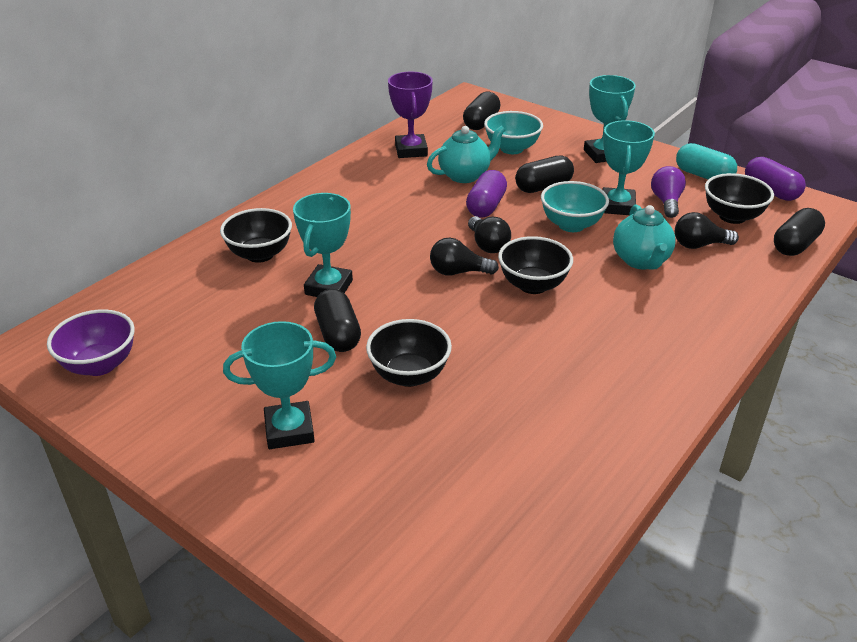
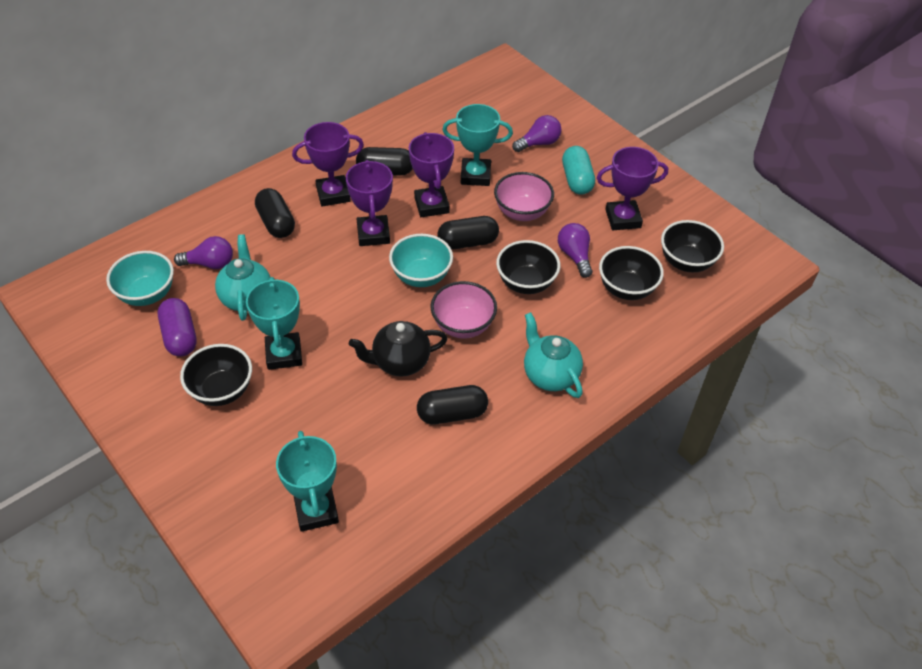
black light bulb: [430,238,499,276] [468,216,511,253] [675,212,739,249] = 3 -> none = 0
black teapot: none = 0 -> [349,321,448,377] = 1
pink bowl: none = 0 -> [431,281,497,338] [494,172,554,221] = 2
purple bowl: [47,309,135,376] = 1 -> none = 0
purple capsule: [466,170,507,218] [745,157,806,201] = 2 -> [158,298,197,357] = 1
purple light bulb: [651,166,686,218] = 1 -> [174,236,233,269] [512,115,561,152] [558,223,593,278] = 3
purple trophy: [388,72,433,158] = 1 -> [292,122,364,206] [346,160,393,246] [409,132,454,217] [597,147,668,230] = 4
turquoise trophy: [223,321,336,449] [293,193,353,297] [584,75,636,163] [602,120,655,215] = 4 -> [246,277,302,370] [276,431,339,532] [442,104,513,186] = 3

